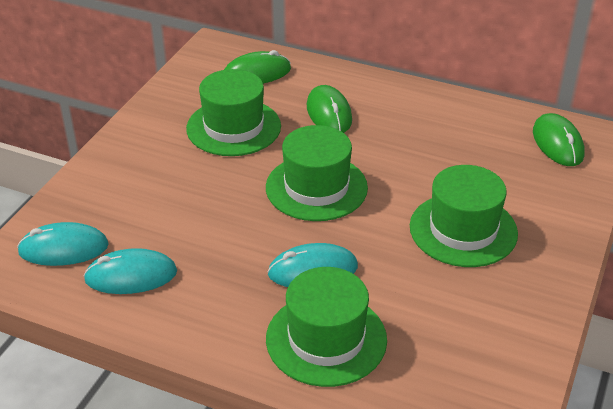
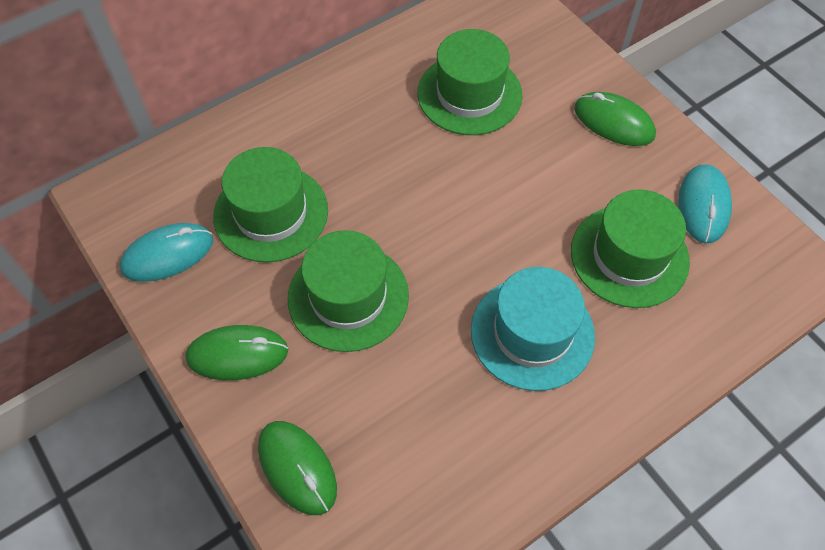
turquoise hat: none = 0 -> [471,267,595,391] = 1
turquoise mouse: [17,222,109,266] [83,248,177,294] [267,243,358,287] = 3 -> [120,223,213,282] [678,164,732,243] = 2

